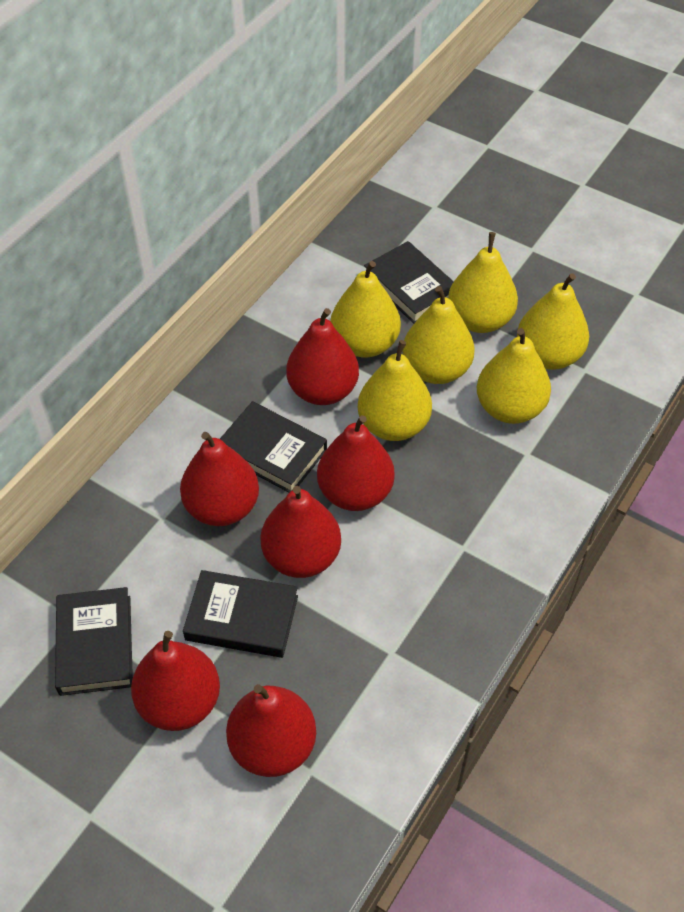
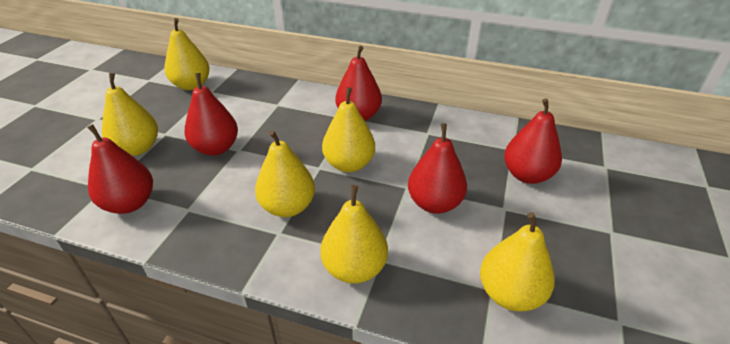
black book: [55,587,133,696] [183,570,298,658] [220,401,327,492] [364,241,454,324] = 4 -> none = 0
red pear: [131,631,220,731] [180,432,259,526] [226,684,316,777] [260,486,341,578] [286,308,359,405] [317,415,395,511] = 6 -> [87,124,153,214] [184,73,238,156] [335,46,382,121] [408,123,467,214] [504,98,562,184] = 5

